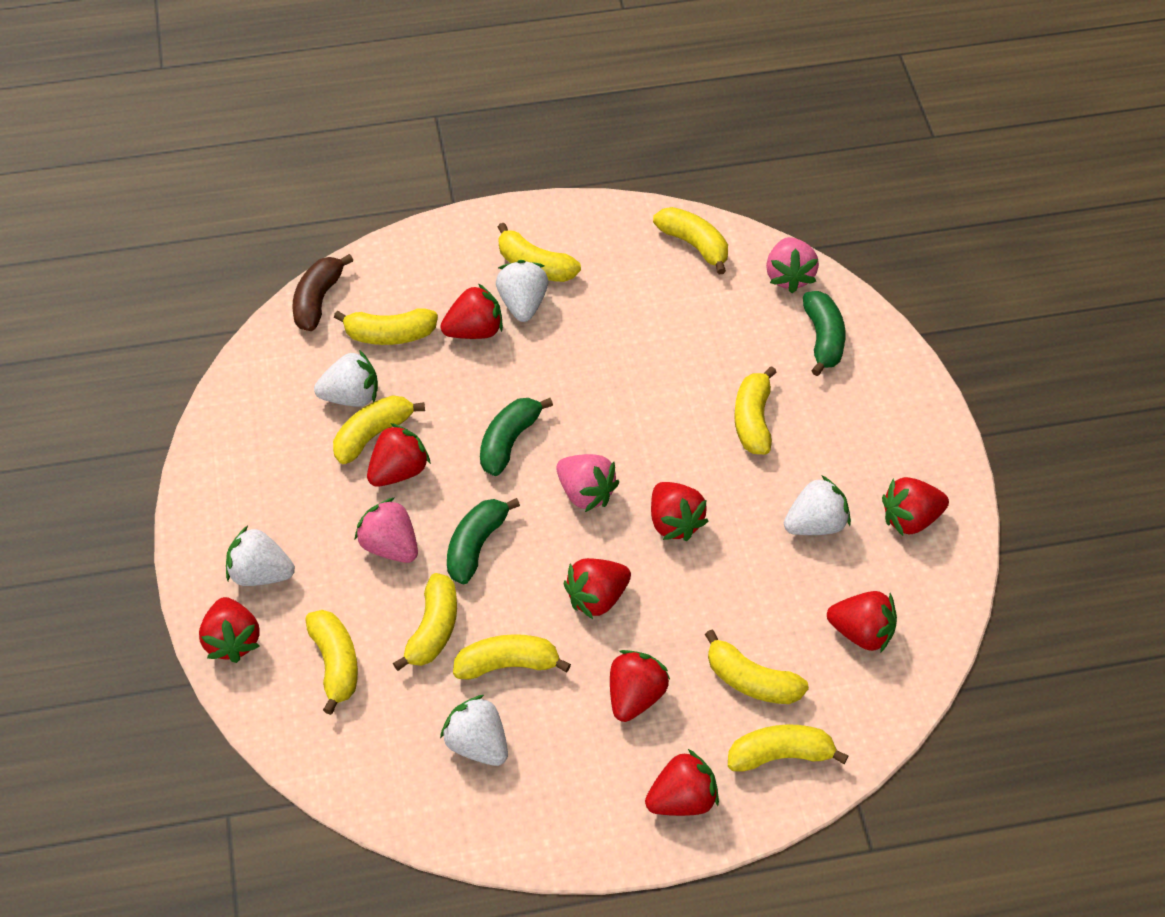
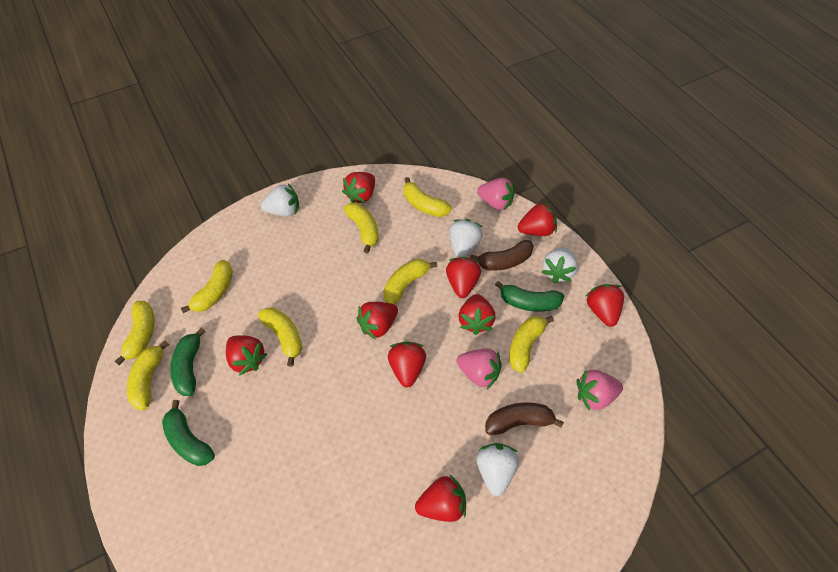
brown banana: [292,254,354,331] = 1 -> [470,240,534,271] [485,403,564,435] = 2
white strawberry: [226,526,295,586] [314,350,378,407] [440,695,508,766] [496,260,548,322] [784,475,851,535] = 5 -> [261,183,299,217] [449,219,483,258] [476,443,519,496] [542,247,578,283] = 4
yellow banana: [305,610,358,715] [333,395,425,464] [334,308,438,345] [393,573,457,671] [453,634,571,680] [498,223,581,282] [653,207,728,274] [705,630,809,704] [728,724,848,772] [734,366,777,454] = 10 -> [115,301,155,365] [127,340,169,410] [181,260,233,313] [258,307,302,366] [344,203,379,253] [383,259,437,304] [403,177,452,217] [509,316,554,373] = 8

